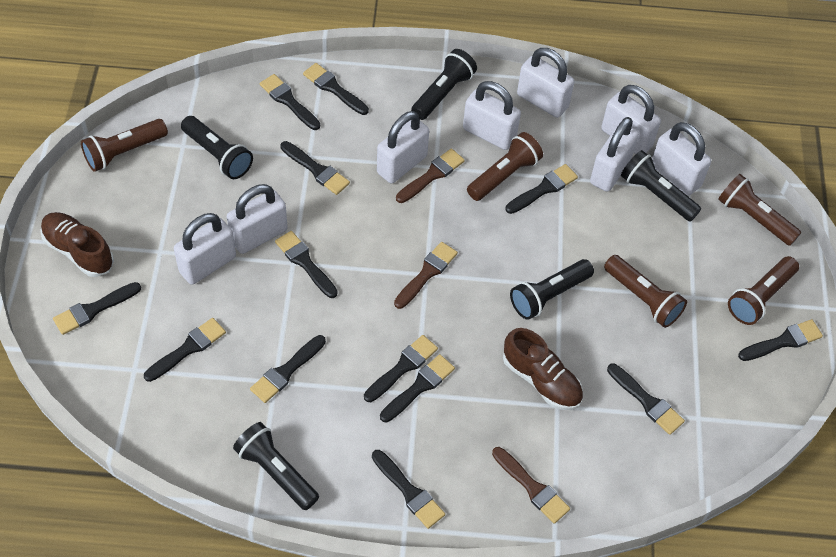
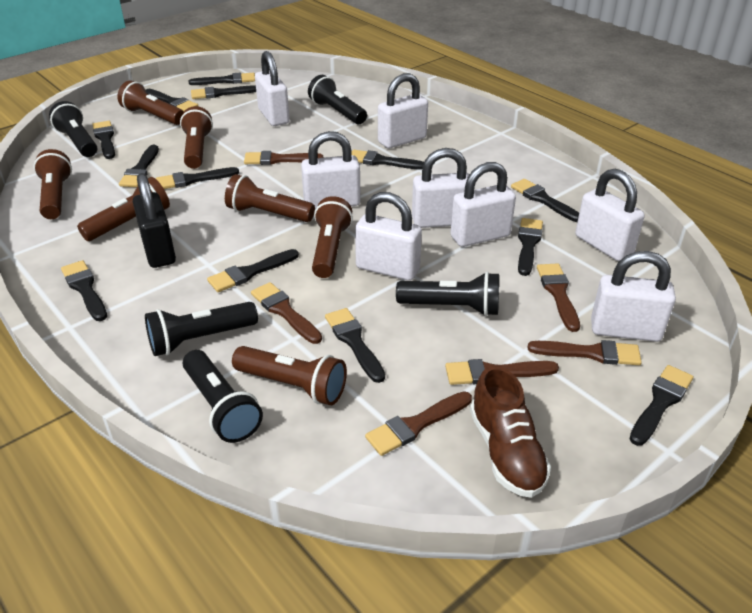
black padlock: none = 0 -> [133,173,176,268] = 1
brown brush: [394,242,458,309] [396,148,465,203] [492,447,570,524] = 3 -> [244,151,323,165] [251,282,322,344] [365,391,472,456] [445,359,559,385] [528,340,642,365] [537,263,580,332] = 6
brown flashlight: [81,119,168,172] [467,132,543,201] [604,255,687,328] [718,174,801,246] [728,256,799,325] = 5 -> [34,149,72,219] [77,177,170,241] [117,81,184,125] [180,106,213,169] [225,174,315,222] [232,346,347,405] [312,196,353,278] = 7
brown shoe: [40,212,114,277] [503,328,583,410] = 2 -> [470,366,551,498] = 1

